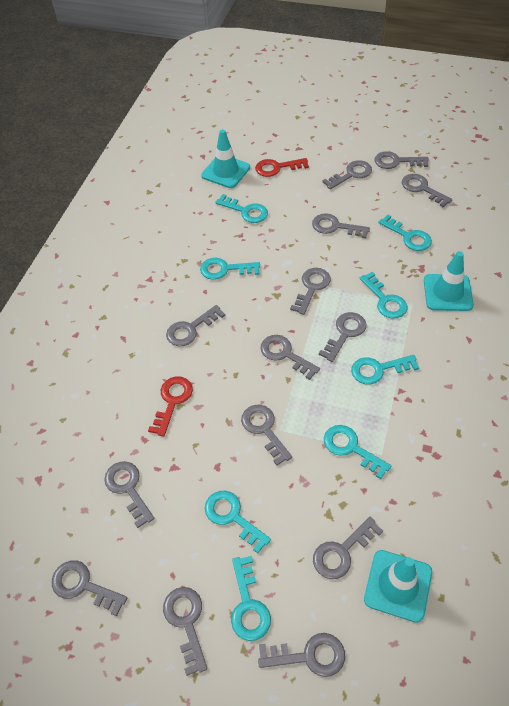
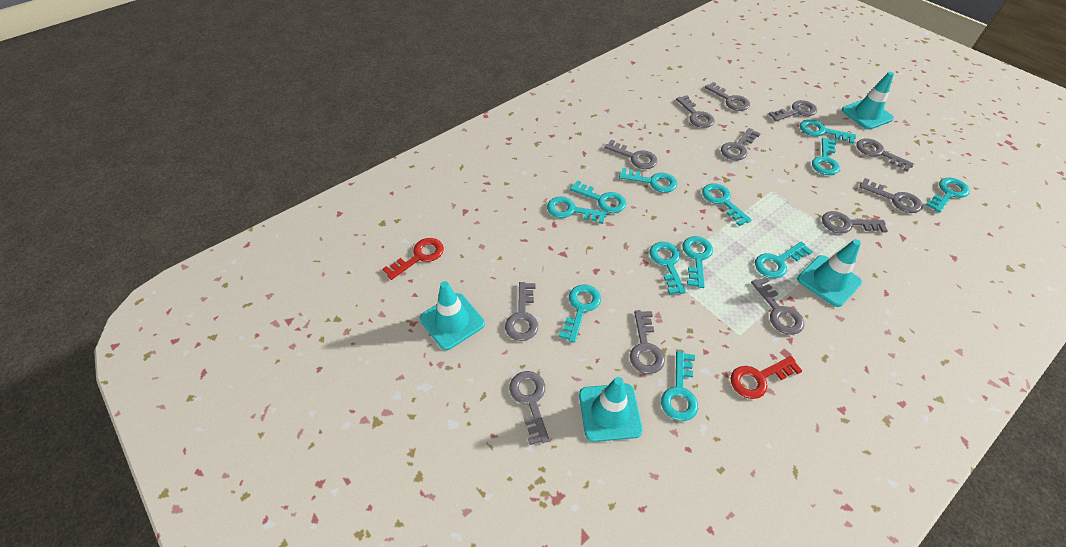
grey key: [52,560,128,616] [104,461,154,528] [163,587,207,676] [166,305,225,346] [241,405,292,466] [258,633,345,677] [260,335,320,380] [290,268,331,315] [312,213,370,239] [313,517,383,579] [319,312,367,362] [322,160,372,189] [374,151,429,169] [402,174,452,207] = 14 -> [505,282,538,341] [509,371,549,445] [604,139,657,169] [630,310,665,374] [676,95,714,128] [705,82,750,111] [721,128,761,160] [751,277,804,335] [768,100,817,121] [822,211,888,233] [856,139,914,172] [859,178,922,213] = 12
turquoise key: [200,258,260,280] [205,491,271,553] [215,194,268,223] [231,556,271,641] [324,425,391,479] [351,355,419,385] [360,272,407,319] [378,214,432,251] = 8 -> [547,196,607,224] [559,284,601,343] [570,180,626,213] [619,168,677,193] [650,242,686,295] [661,351,698,421] [683,236,713,288] [702,183,752,226] [755,242,813,278] [800,119,856,144] [812,138,840,175] [926,177,970,213] = 12
turquoise traffic cone: [201,129,250,188] [364,550,432,623] [424,251,474,311] = 3 -> [420,281,485,350] [579,377,643,442] [797,239,862,307] [842,72,894,130] = 4

